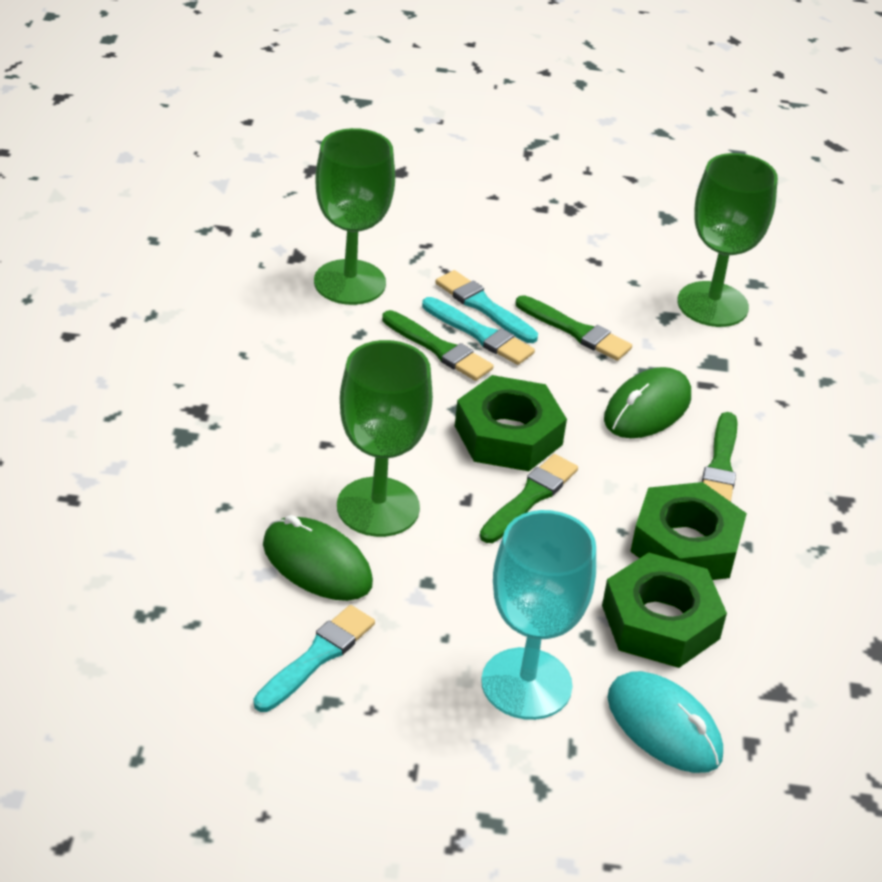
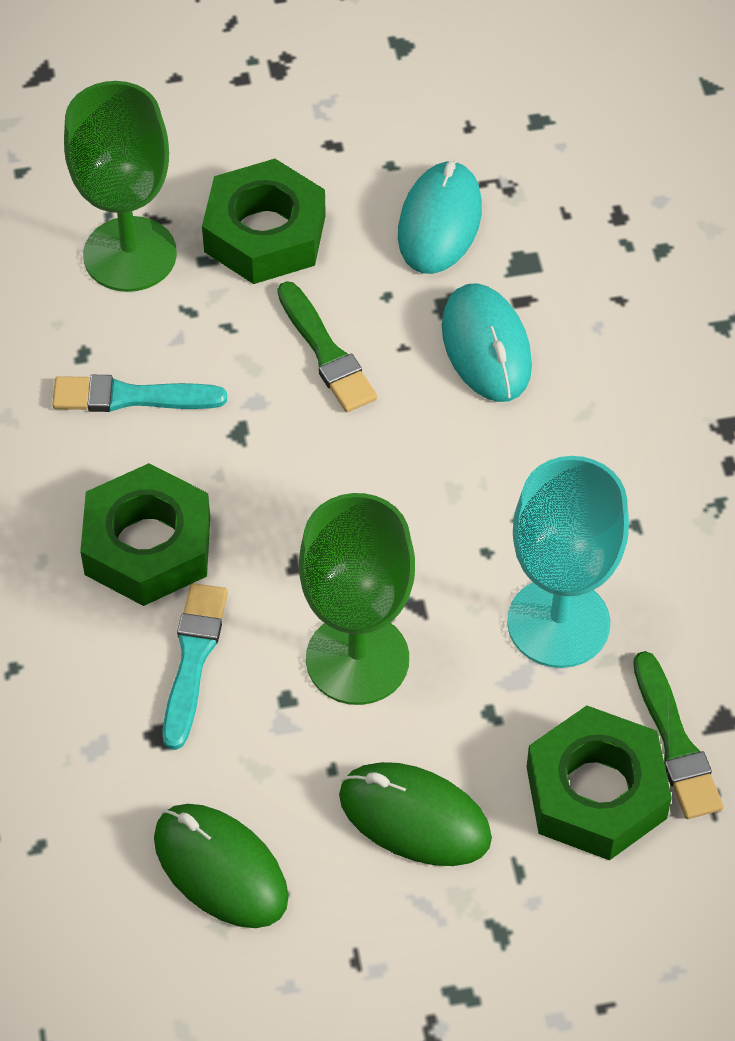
green brush: [382,310,494,381] [480,454,578,543] [516,295,632,361] [702,412,737,502] = 4 -> [277,281,377,412] [633,651,724,819] = 2
green goblet: [314,128,395,305] [337,340,433,537] [677,153,778,327] = 3 -> [64,81,177,292] [299,493,415,705] = 2
turquoise brush: [254,605,375,712] [422,297,535,365] [436,270,538,343] = 3 -> [52,375,227,412] [163,583,228,750] = 2
turquoise mouse: [607,671,723,773] = 1 -> [398,161,482,274] [442,283,532,402] = 2

